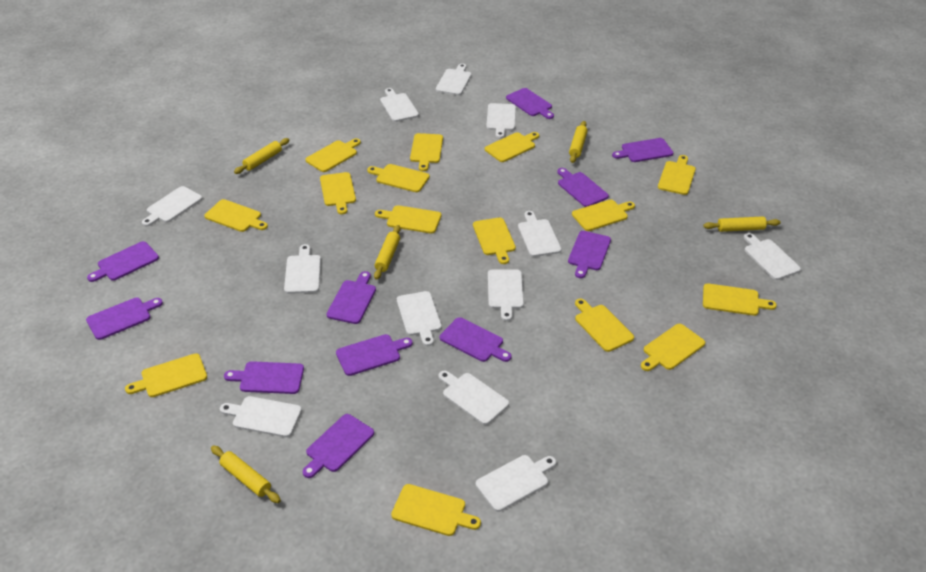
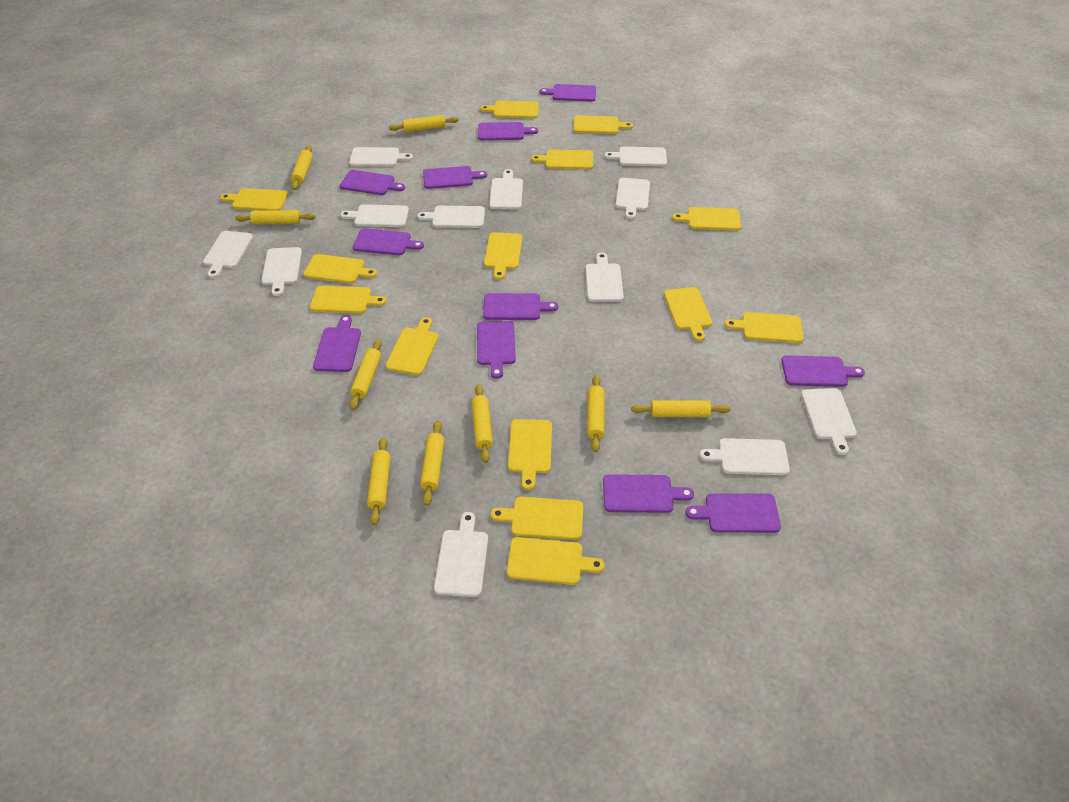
yellow cutting board: [125,353,207,397] [204,199,268,232] [306,138,361,172] [320,172,356,214] [367,164,430,192] [375,205,441,234] [391,484,481,536] [410,133,443,171] [473,217,516,264] [485,132,539,162] [572,199,635,231] [575,299,634,352] [641,324,705,371] [658,155,696,195] [703,283,777,316] = 15 -> [220,188,288,211] [303,254,377,284] [310,286,386,314] [386,317,439,375] [480,101,539,118] [484,232,523,280] [491,497,583,540] [507,537,605,585] [508,419,552,490] [531,150,593,169] [573,115,633,134] [664,287,712,341] [672,207,741,231] [725,312,803,343] = 14
yellow rolling pin: [211,446,281,503] [234,138,289,174] [374,225,400,280] [569,121,588,163] [703,216,781,232] = 5 -> [235,210,316,225] [291,145,313,190] [350,339,382,410] [367,437,390,525] [389,115,459,132] [420,421,444,506] [472,384,493,463] [587,375,604,452] [631,400,730,417] = 9

